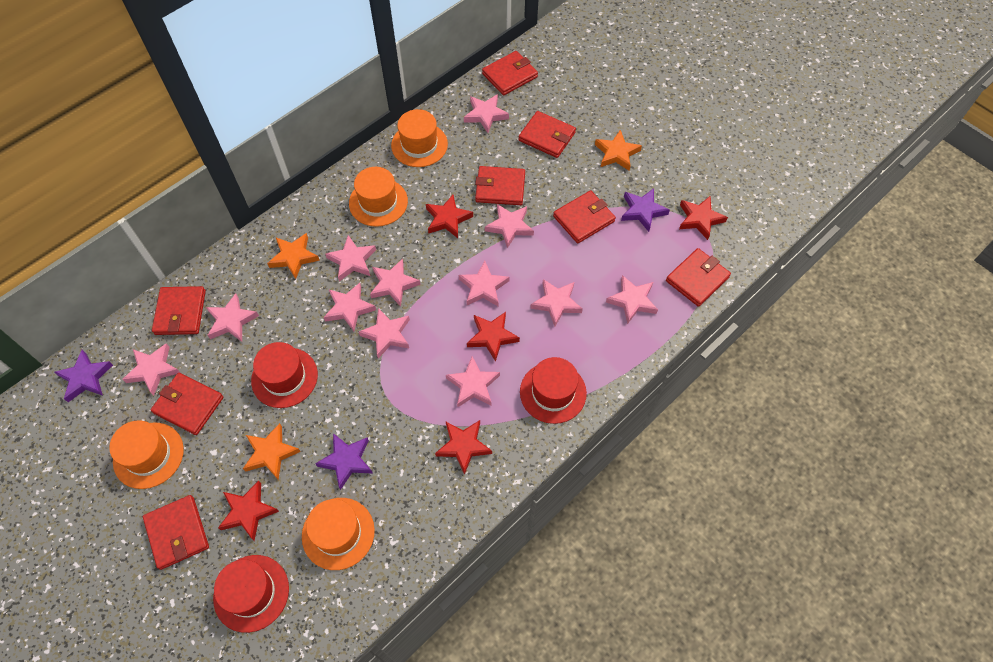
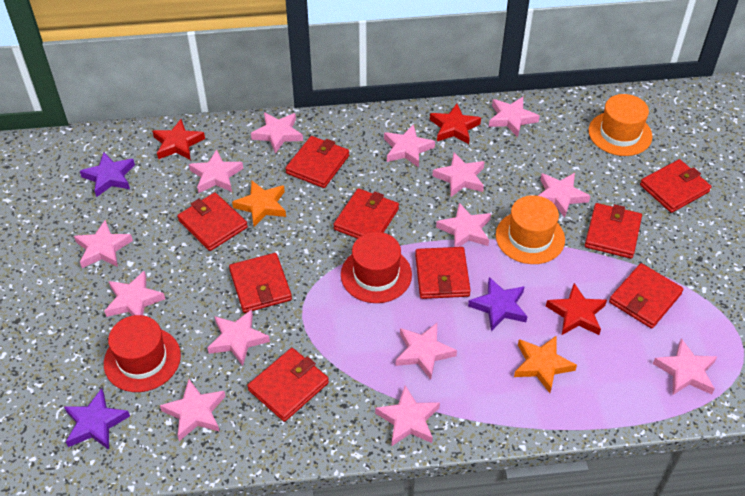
orange hat: [109,420,184,489] [302,498,375,570] [349,167,408,227] [391,109,448,167] = 4 -> [496,195,565,264] [588,94,652,156] = 2
orange star: [243,423,301,480] [267,233,320,279] [595,130,642,171] = 3 -> [232,181,286,227] [514,336,577,393] = 2
pink star: [122,343,180,396] [206,293,259,342] [323,283,376,331] [325,235,376,281] [359,308,410,358] [370,259,421,307] [446,356,500,407] [459,261,510,307] [464,94,509,133] [485,204,534,248] [530,279,583,327] [606,275,658,324] = 12 -> [74,220,133,268] [104,271,165,317] [160,379,226,441] [189,149,243,193] [208,309,270,366] [251,112,303,154] [375,386,440,447] [384,124,435,167] [396,323,457,380] [433,153,485,197] [436,203,491,247] [489,97,540,137] [538,173,590,218] [653,338,717,395] = 14
red hat: [213,555,289,633] [251,342,318,408] [520,357,587,424] = 3 -> [104,315,181,392] [341,232,412,303] = 2
red star: [218,481,279,541] [426,195,473,238] [435,420,492,475] [467,312,520,362] [679,196,728,240] = 5 -> [152,119,205,160] [430,104,481,144] [546,283,607,335] = 3
red wallet: [143,495,209,570] [151,373,224,435] [152,286,206,335] [475,166,525,205] [482,51,538,95] [518,111,576,158] [553,190,616,243] [666,248,731,307] = 8 -> [177,192,248,251] [229,253,292,313] [247,348,329,422] [285,136,349,188] [333,188,399,239] [415,247,471,299] [585,203,642,259] [609,263,683,329] [640,159,712,213] = 9

